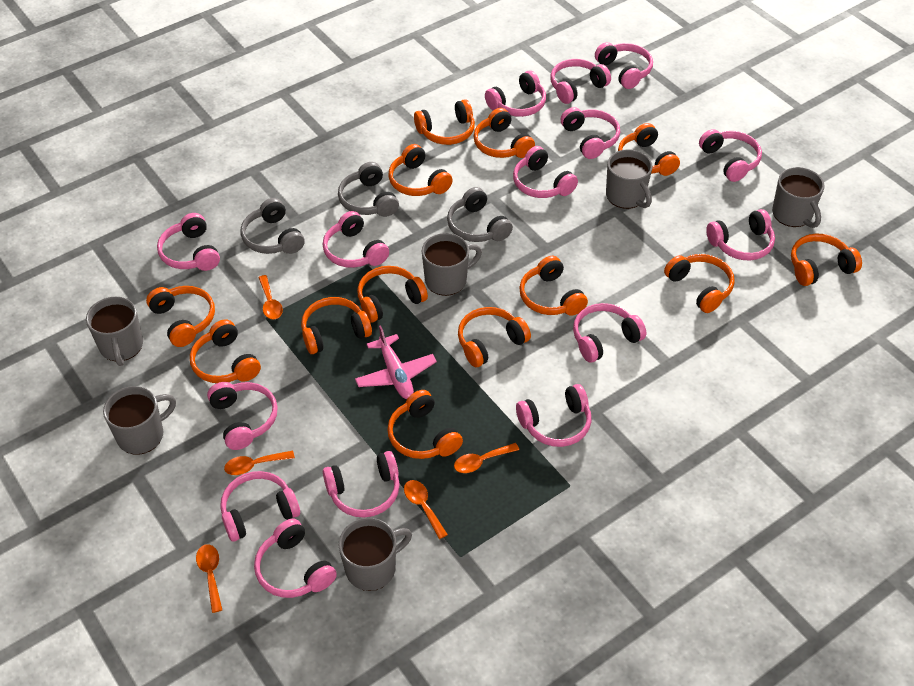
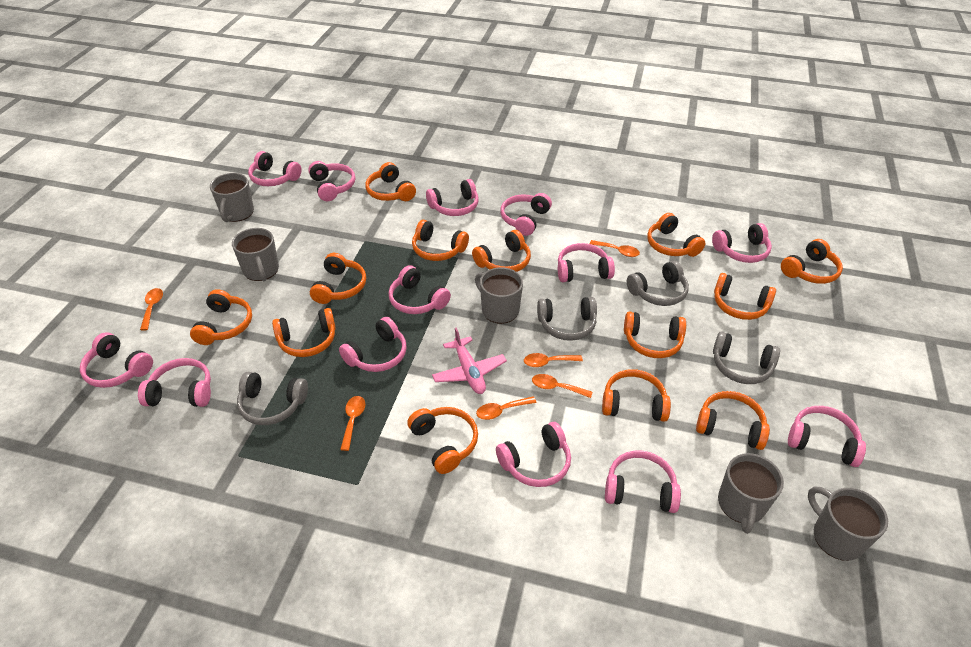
grey headphones: [241,198,305,254] [338,162,399,217] [447,187,513,242] = 3 -> [237,372,308,425] [537,297,597,341] [627,261,689,306] [713,332,780,384] = 4
grey mug: [86,297,143,366] [103,386,176,455] [339,518,412,591] [422,233,482,296] [606,149,653,209] [772,167,825,228] = 6 -> [210,173,254,222] [232,228,279,281] [475,267,523,324] [718,453,784,534] [808,486,888,561] = 5
orange spoon: [196,544,222,613] [224,451,295,475] [258,275,283,319] [404,480,448,539] [454,443,519,473] = 5 -> [140,288,163,331] [340,396,365,451] [476,396,537,420] [524,353,583,367] [532,374,592,398] [589,240,640,257] = 6
pink headphones: [157,213,220,271] [207,382,278,450] [220,471,300,542] [254,518,337,598] [323,211,389,268] [323,451,400,518] [485,71,546,117] [513,146,578,198] [516,384,591,447] [551,59,611,104] [561,107,620,159] [573,303,646,363] [595,42,653,89] [699,129,762,182] [706,209,775,260] = 15 -> [80,332,153,388] [138,358,211,407] [248,151,302,186] [308,161,355,201] [339,317,407,372] [389,265,451,314] [426,179,479,216] [496,422,571,487] [500,193,552,236] [558,243,615,282] [605,450,681,513] [712,223,772,263] [788,406,866,467] = 13

